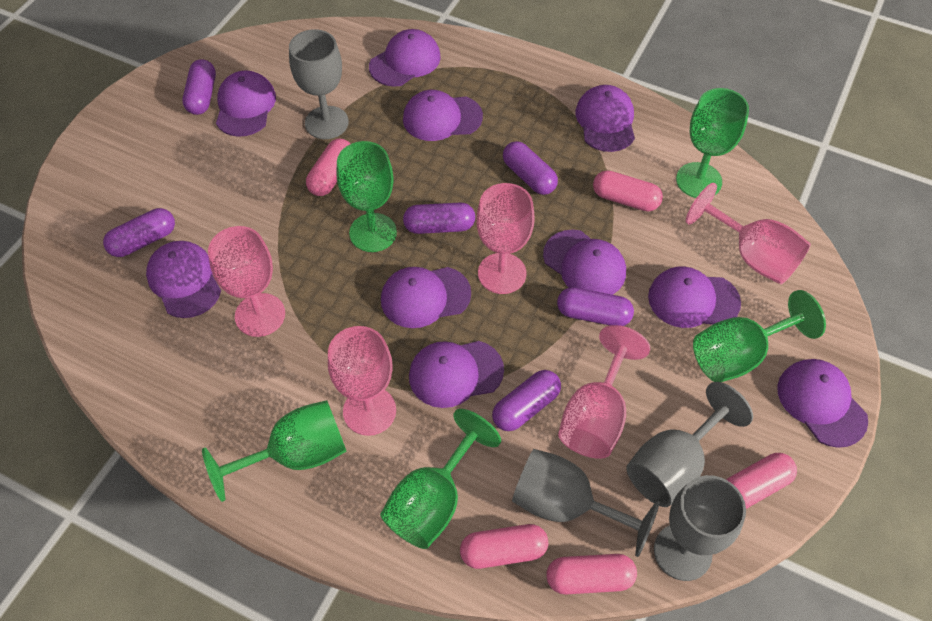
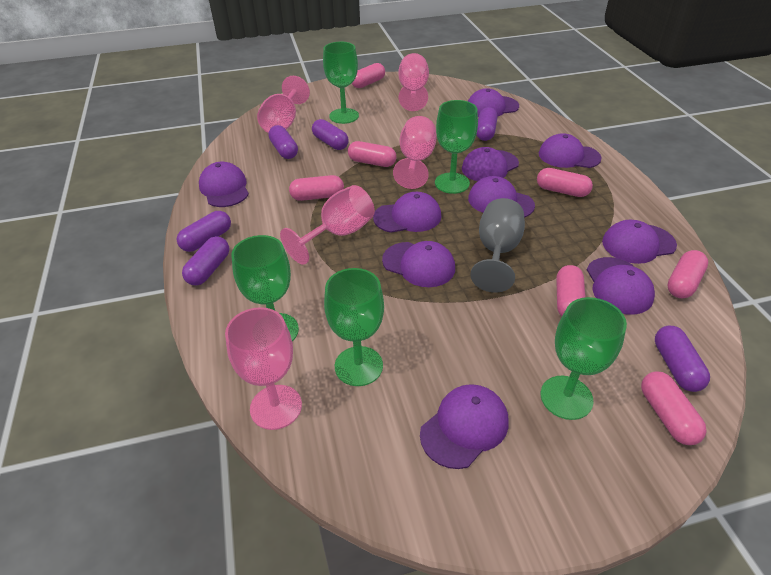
grey goblet: [289,29,349,139] [512,449,660,557] [627,382,753,507] [654,475,746,581] = 4 -> [470,198,525,293] = 1
pink capsule: [306,139,350,196] [460,524,548,569] [546,554,637,594] [593,170,663,211] [726,453,797,509] = 5 -> [289,175,344,201] [348,141,396,167] [352,63,385,88] [537,168,593,197] [556,265,586,316] [641,371,707,445] [667,250,708,298] = 7

